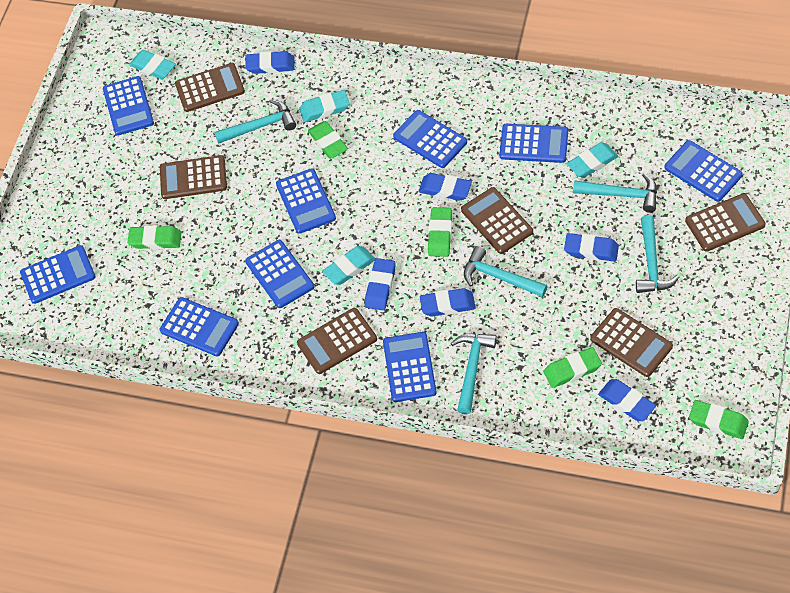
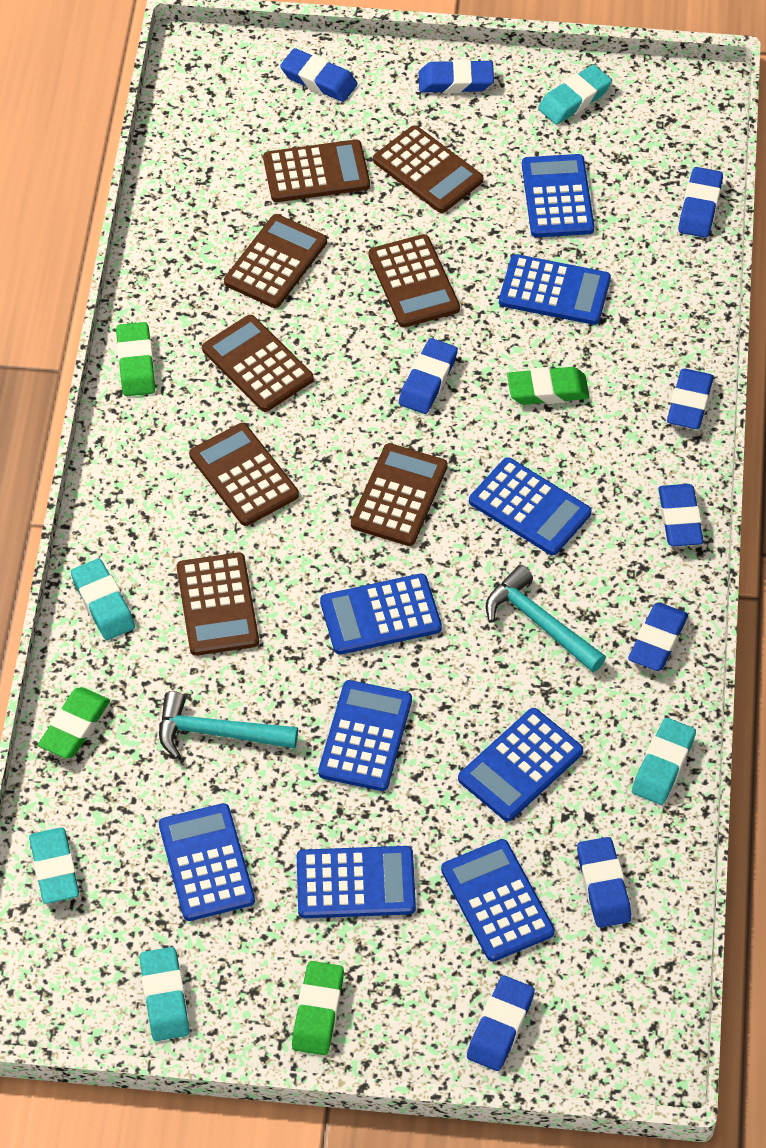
blue eraser: [245,51,295,74] [365,258,396,310] [419,173,472,200] [420,288,476,316] [564,233,619,262] [598,379,656,421] = 6 -> [280,48,358,102] [399,338,458,414] [419,59,494,93] [467,976,535,1071] [577,837,631,928] [628,602,688,671] [658,484,704,546] [667,369,714,429] [678,167,723,238] = 9
brown calculator: [160,155,227,199] [175,63,245,112] [297,308,377,374] [461,187,533,254] [590,308,673,377] [685,193,766,252] = 6 -> [177,553,259,656] [189,423,299,526] [202,315,314,412] [224,214,327,308] [263,140,370,202] [351,443,448,546] [369,234,460,328] [373,125,483,213] = 8
green eraser: [127,225,182,249] [308,121,348,159] [428,207,452,257] [543,347,602,388] [689,400,749,439] = 5 -> [38,687,110,759] [116,322,155,396] [292,961,344,1055] [507,367,590,405] = 4
turquoise eraser: [129,50,176,79] [299,90,350,122] [322,246,375,285] [567,142,618,178] = 4 -> [29,827,79,904] [71,559,135,640] [139,947,189,1041] [538,65,612,125] [632,718,696,805] = 5
turquoise hammer: [214,99,296,144] [451,333,497,414] [464,246,548,297] [573,173,657,212] [636,215,679,293] = 5 -> [159,691,298,759] [486,565,606,672] = 2

